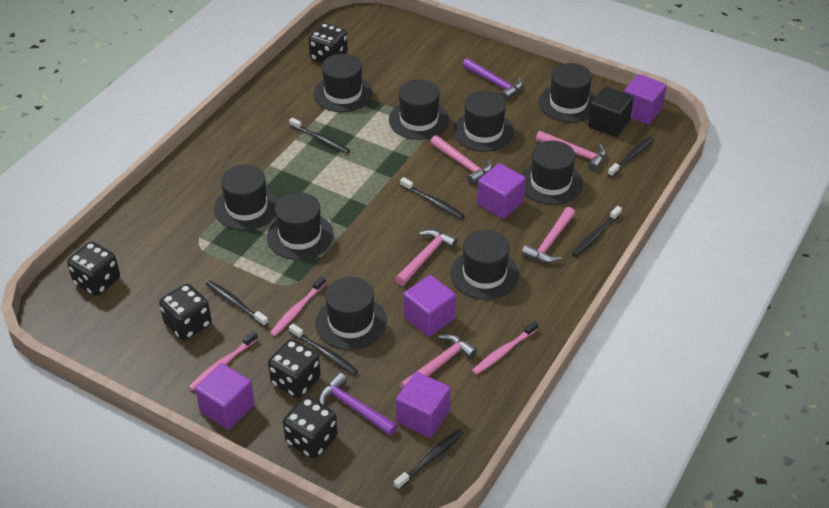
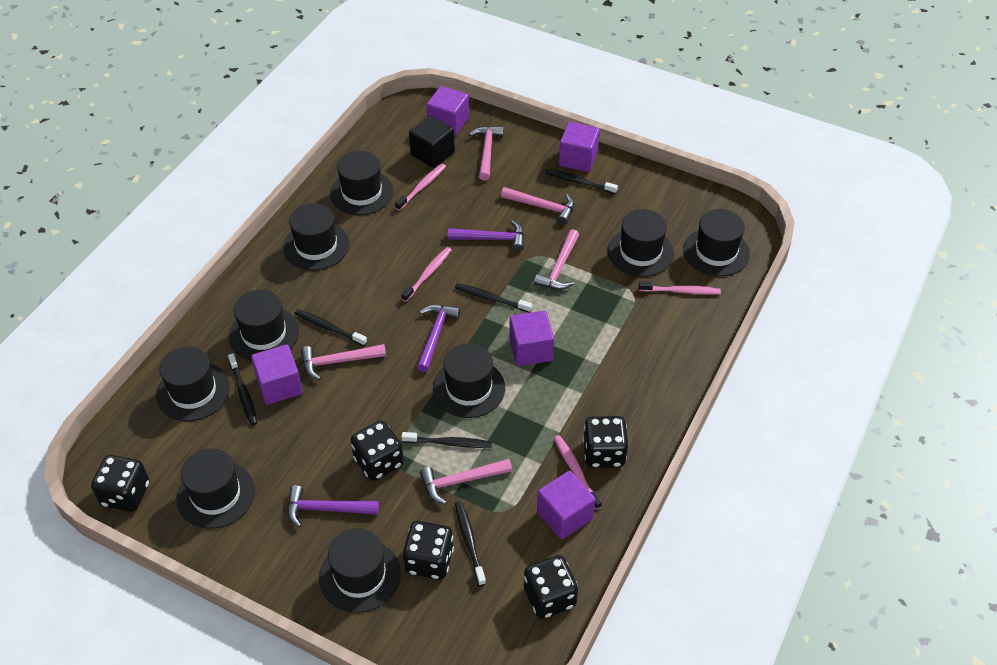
black toothbrush: [206,281,269,327] [289,117,350,154] [289,323,358,375] [394,429,464,490] [400,177,465,219] [572,206,622,257] [608,136,654,177] = 7 -> [228,353,257,425] [295,309,367,346] [401,432,492,448] [455,283,532,313] [455,501,486,586] [545,169,618,194] = 6
pink toothbrush: [188,331,258,391] [270,276,326,336] [472,321,538,375] = 3 -> [395,164,446,211] [401,247,451,302] [554,435,602,510] [639,281,721,295] = 4
purple hammer: [318,372,398,436] [462,58,523,100] = 2 -> [287,485,379,528] [417,305,460,372] [448,220,524,252] = 3

